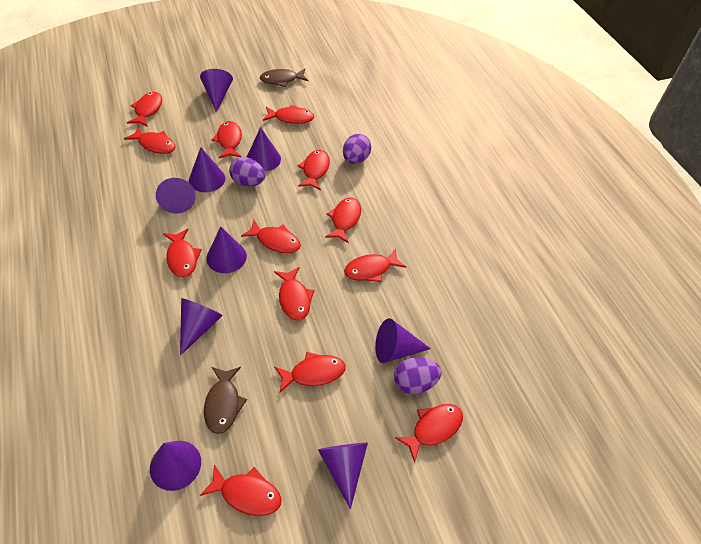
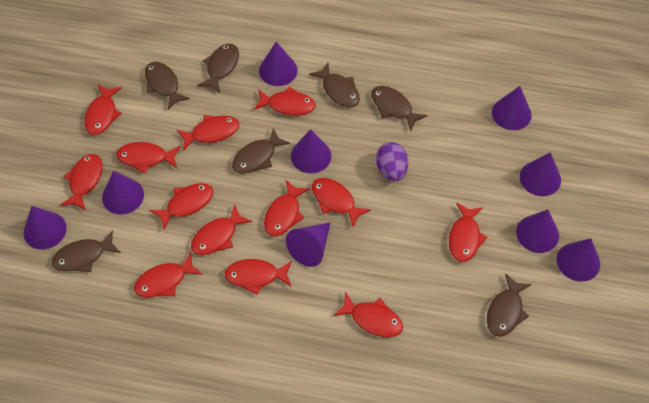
brown fish: [204,367,247,434] [260,69,308,87] = 2 -> [52,230,121,272] [145,62,190,110] [197,44,239,93] [232,128,290,174] [309,63,360,107] [371,86,428,131] [487,273,532,337] = 7
purple egg: [229,157,265,187] [343,134,371,164] [394,357,442,394] = 3 -> [376,142,408,181] = 1

